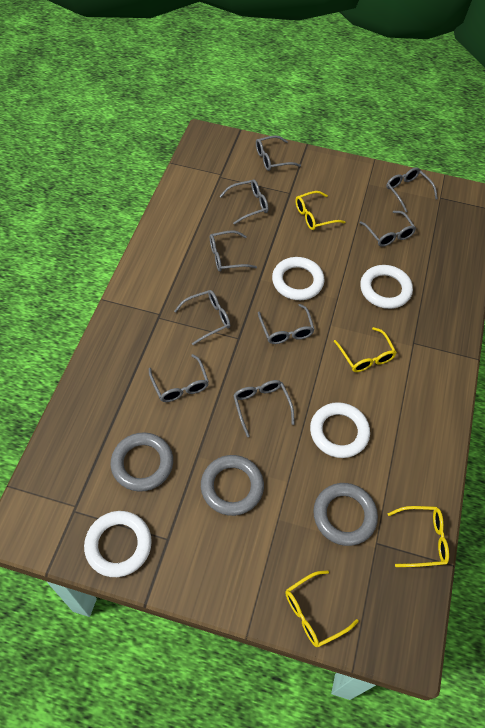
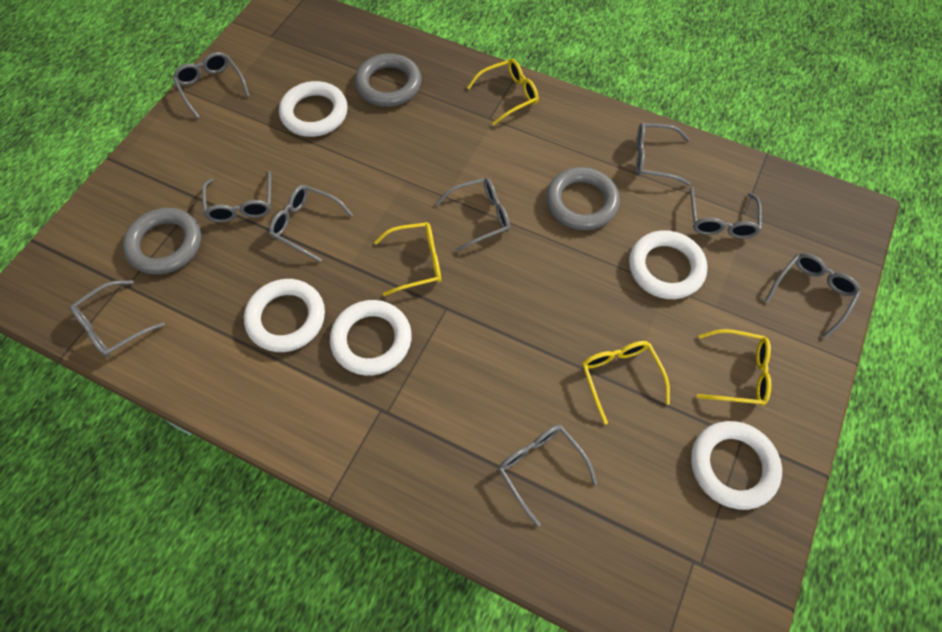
white ring: [84,511,152,577] [272,257,324,300] [310,402,370,458] [360,265,413,309] = 4 -> [244,279,325,352] [279,81,348,137] [330,300,412,376] [629,230,707,299] [691,421,782,510] = 5

